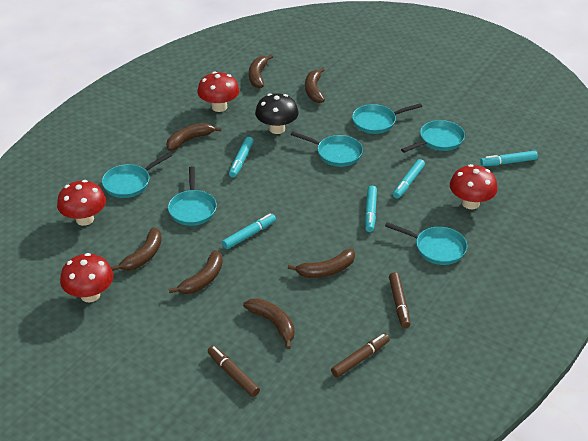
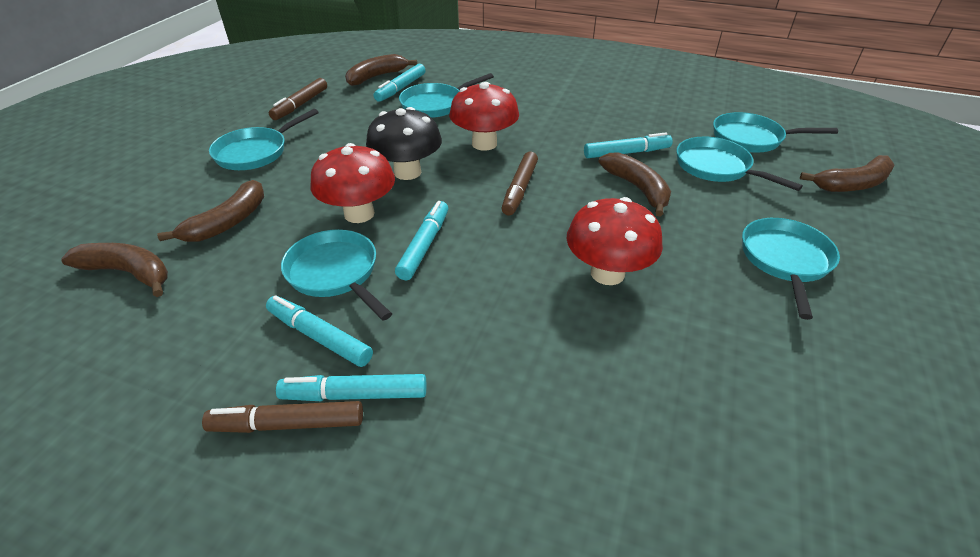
brown banana: [111,227,162,271] [166,123,222,151] [169,250,223,294] [243,298,295,349] [249,54,273,88] [288,249,355,278] [305,68,325,103] = 7 -> [61,243,168,297] [157,180,264,242] [345,54,417,86] [598,152,671,217] [800,155,895,192] = 5
red mushroom: [57,180,106,226] [60,253,113,303] [197,72,240,112] [450,164,498,209] = 4 -> [311,143,395,223] [449,82,519,151] [566,197,663,285] = 3

